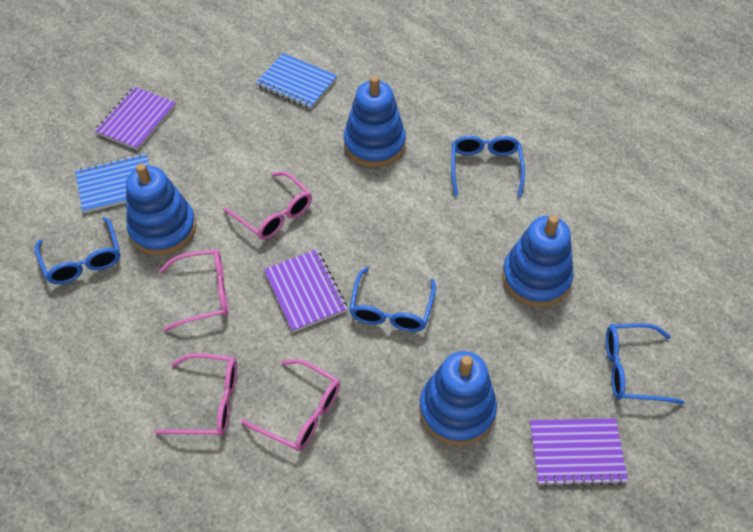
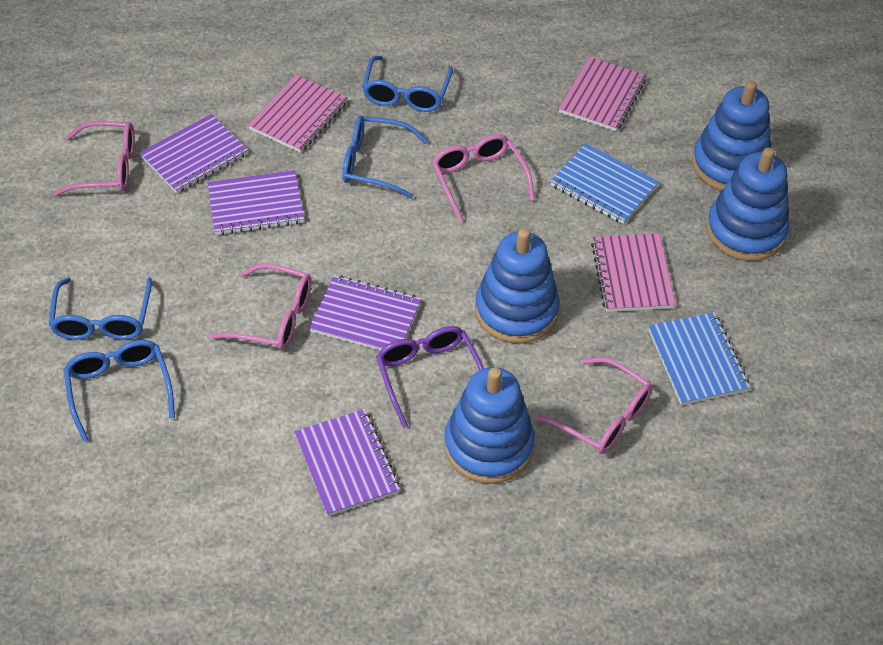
pink notebook: none = 0 -> [248,75,348,153] [559,57,646,132] [591,234,676,312] = 3
purple glasses: none = 0 -> [376,326,484,428] = 1
purple notebook: [94,87,176,150] [264,249,347,332] [530,418,628,487] = 3 -> [140,114,248,193] [208,170,304,235] [294,409,400,516] [309,275,421,350] = 4

